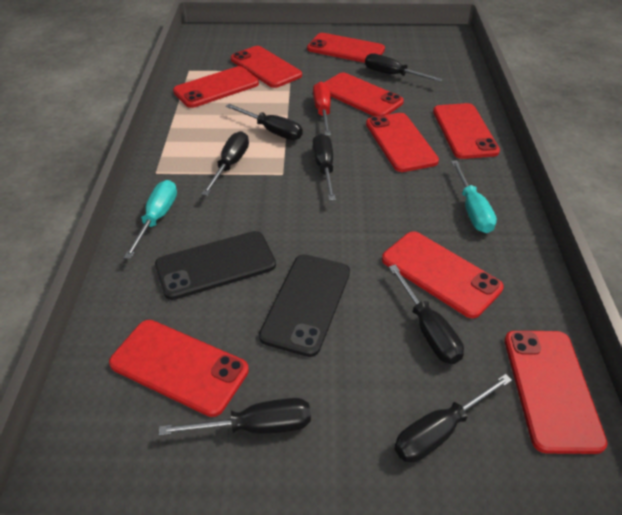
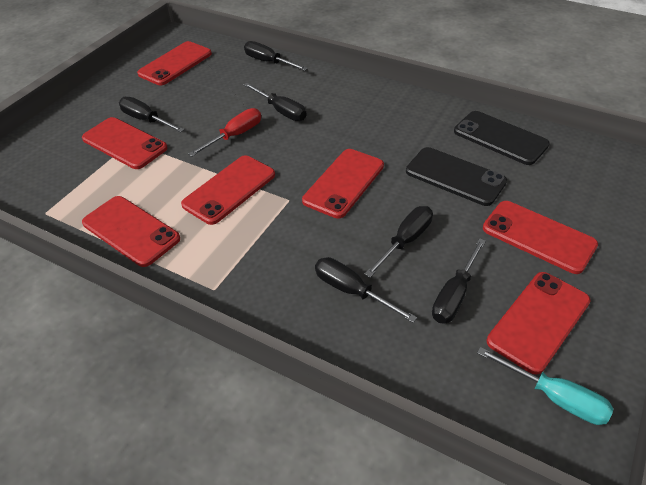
black screwdriver: [159,398,311,436] [201,131,249,196] [226,104,303,140] [313,134,336,201] [365,53,442,82] [389,265,464,364] [394,374,512,463] = 7 -> [119,97,184,133] [244,41,308,71] [244,83,307,121] [315,257,417,323] [364,206,433,278] [432,238,486,324] = 6
red phone: [109,320,249,417] [173,66,259,108] [231,46,302,88] [307,33,385,63] [324,73,404,116] [366,113,439,172] [382,231,504,318] [433,103,500,159] [505,331,608,454] = 9 -> [82,117,167,169] [82,196,180,267] [137,41,212,85] [181,155,275,225] [302,149,384,219] [483,201,598,274] [487,272,591,375] = 7
turquoise screwdriver: [124,180,177,259] [451,160,497,233] = 2 -> [477,347,614,425] = 1

